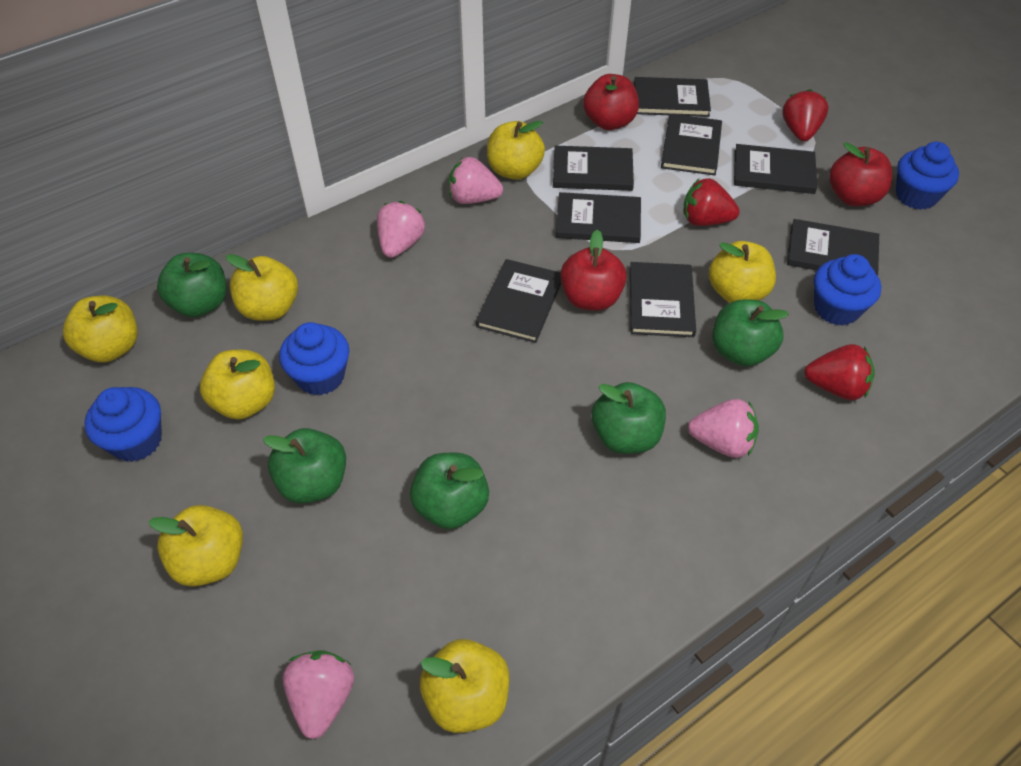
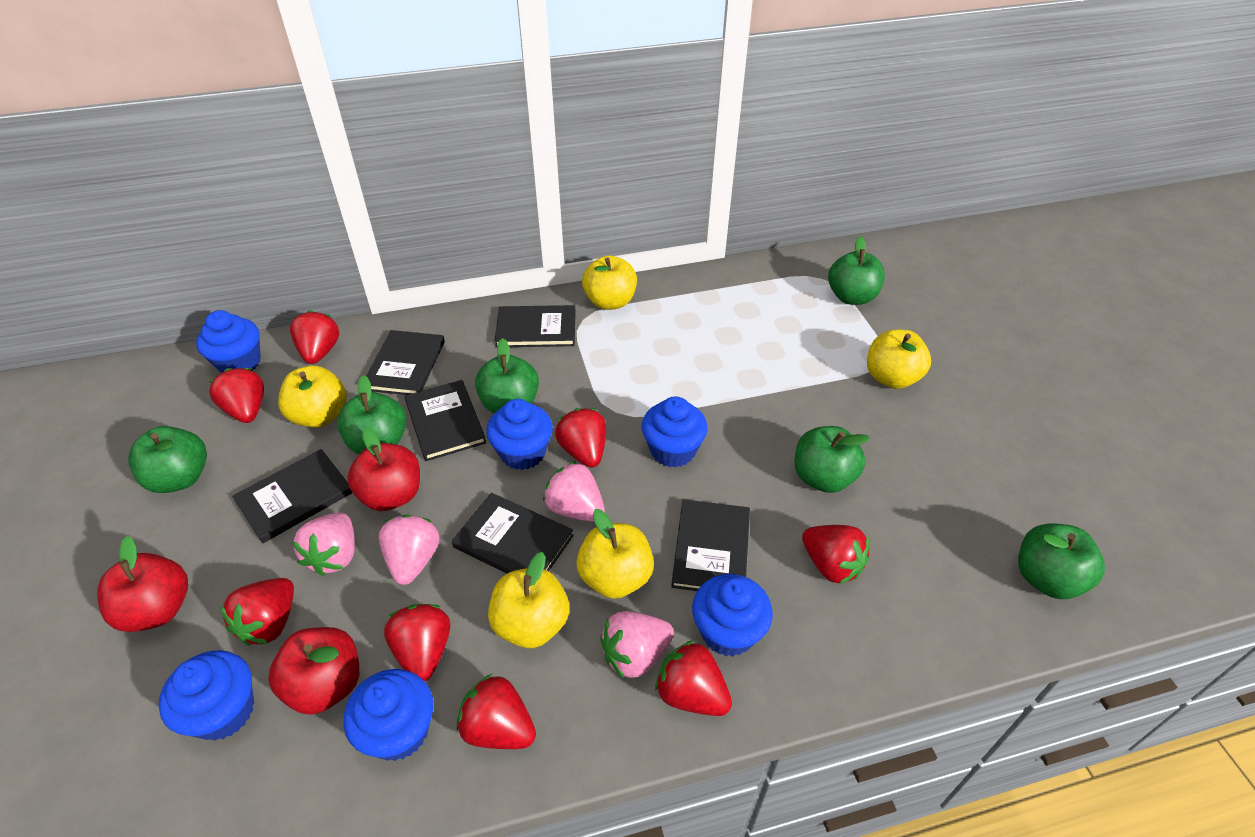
black book: [476,259,561,343] [553,146,634,191] [556,192,641,243] [630,262,696,337] [634,77,711,117] [661,114,722,175] [734,144,817,194] [787,219,879,276] = 8 -> [232,449,353,543] [366,330,445,395] [405,380,486,461] [452,493,574,574] [494,305,576,348] [671,499,750,591] = 6
blue cupcake: [84,387,162,462] [279,322,350,395] [814,254,881,326] [896,142,959,210] = 4 -> [159,650,254,741] [196,310,261,373] [344,669,433,761] [486,399,553,470] [642,397,708,468] [692,574,773,656] = 6
green apple: [157,253,226,317] [263,428,346,504] [410,453,489,529] [591,382,666,454] [712,299,789,367] = 5 -> [128,426,207,493] [337,375,406,455] [475,338,539,413] [795,426,870,493] [828,236,885,305] [1018,523,1105,599] = 6
red strawberry: [683,178,740,226] [782,89,828,141] [804,344,875,400] = 3 -> [209,368,264,423] [220,578,294,646] [290,310,339,364] [384,604,450,681] [456,674,536,749] [555,408,606,468] [655,640,732,716] [802,525,870,584] = 8
yellow apple: [63,296,138,362] [148,505,243,587] [200,350,275,420] [226,254,298,321] [420,639,509,733] [487,121,545,180] [709,241,776,303] = 7 -> [278,366,347,428] [488,552,569,648] [576,509,654,599] [582,255,637,310] [867,329,931,389] = 5

